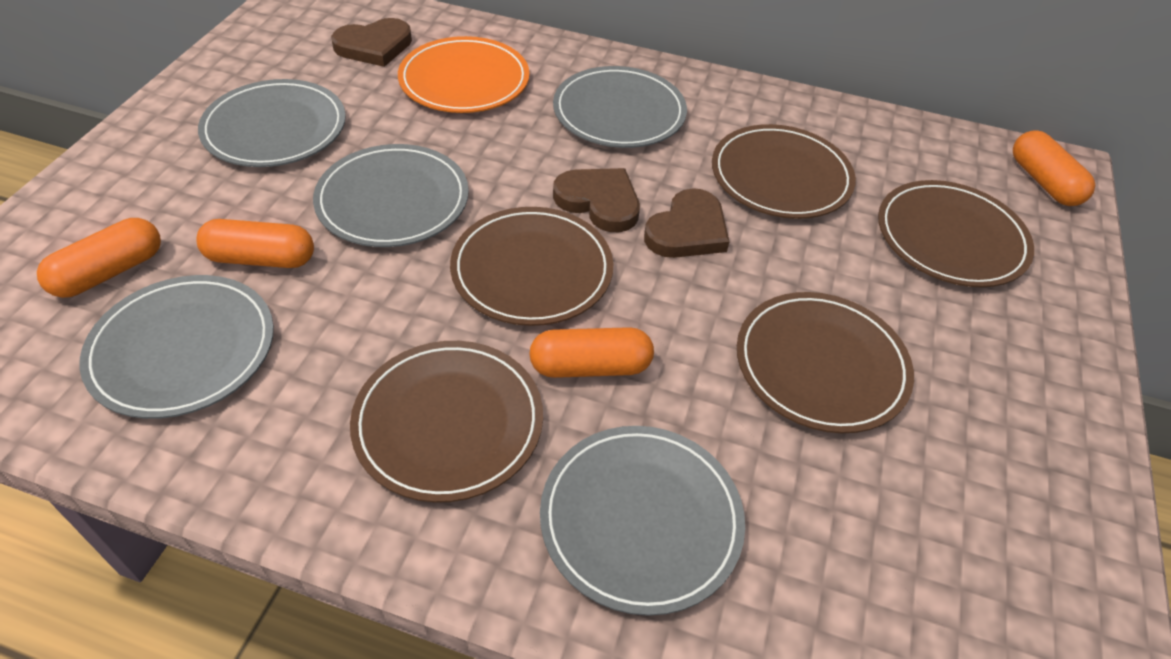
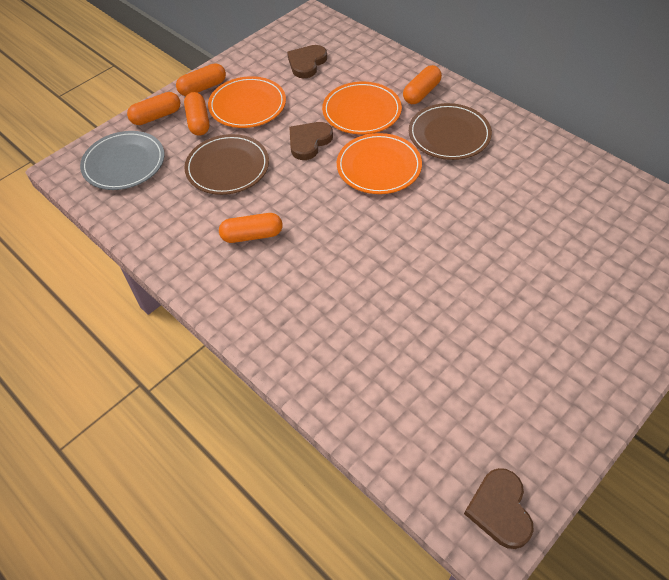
brown plate: [350,341,543,503] [450,207,614,326] [712,124,856,219] [737,292,914,433] [878,180,1034,287] = 5 -> [184,134,269,195] [409,103,492,160] = 2
grey plate: [79,275,274,419] [198,79,346,167] [313,144,469,247] [540,426,745,616] [553,66,687,148] = 5 -> [80,131,165,190] = 1
orange capsule: [37,218,161,298] [196,219,314,268] [529,327,654,378] [1013,130,1095,206] = 4 -> [127,92,180,125] [176,63,226,96] [184,92,209,136] [219,213,282,243] [403,65,442,104] = 5
orange plate: [398,36,529,113] = 1 -> [208,76,286,128] [322,82,402,134] [337,133,422,194] = 3

